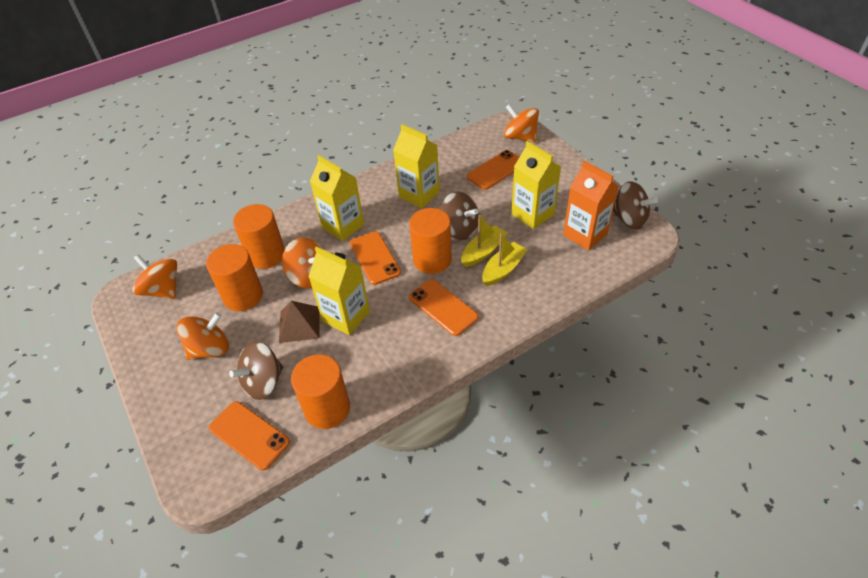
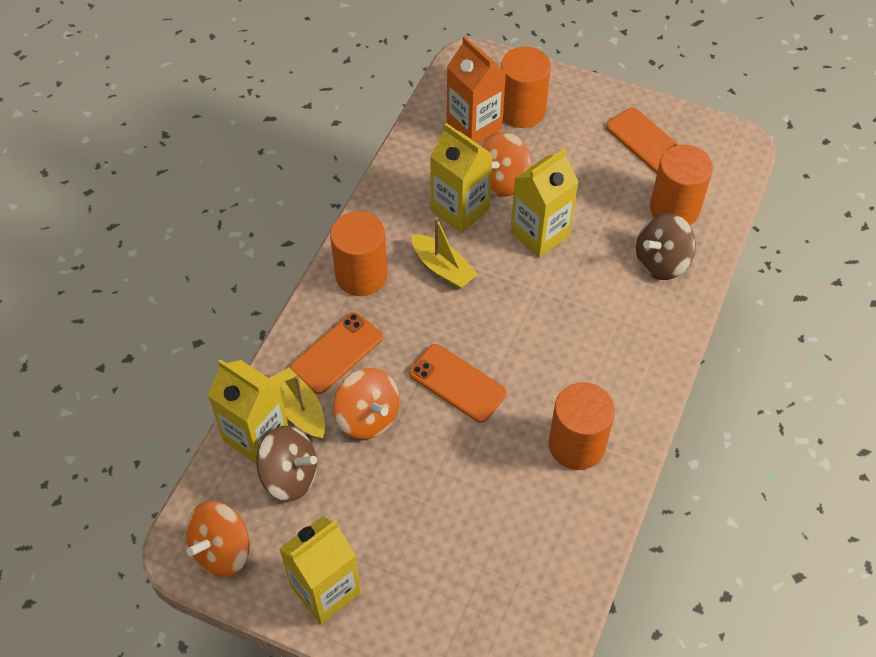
brown pyramid: [279,301,320,343] = 1 -> none = 0
brown spinning top: [229,341,284,400] [440,192,480,240] [613,181,658,230] = 3 -> [256,426,317,501] [636,213,696,280] = 2
orange phone: [209,401,290,470] [350,231,401,285] [409,279,479,336] [467,150,519,190] = 4 -> [290,312,383,394] [409,344,507,423] [606,108,679,173] = 3
orange spinning top: [132,254,177,299] [177,312,229,360] [282,238,324,288] [504,104,539,142] = 4 -> [186,501,250,577] [334,368,400,440] [480,132,532,197] = 3

